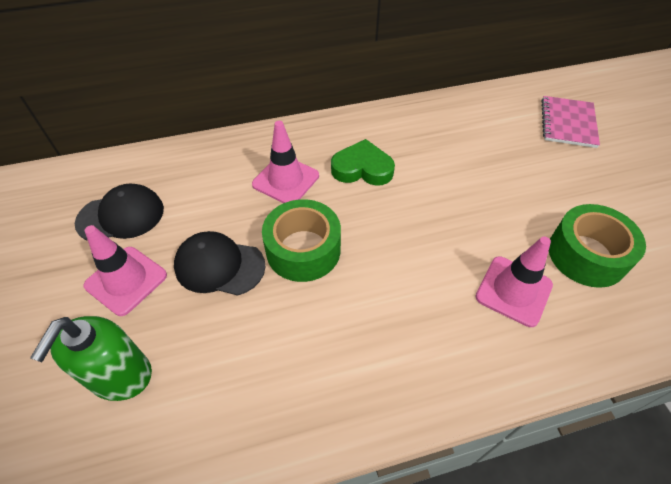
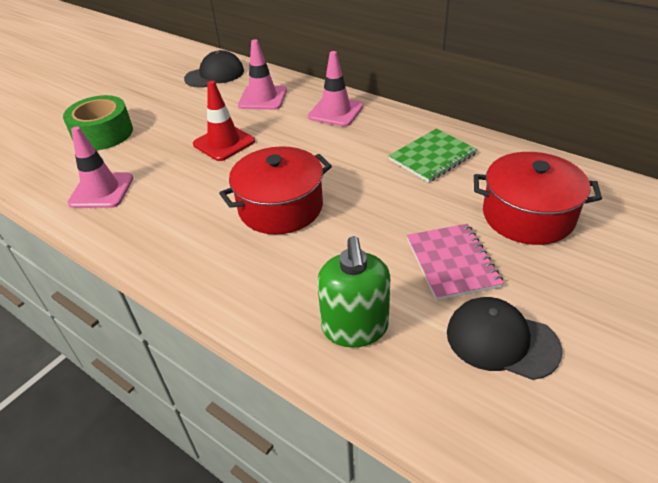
green heart: [331,139,395,186] = 1 -> none = 0
green notebook: none = 0 -> [389,128,478,183] = 1
green tape: [262,199,341,282] [549,204,646,288] = 2 -> [63,95,133,150] = 1
red pot: none = 0 -> [219,146,332,234] [474,152,602,245] = 2
red traffic cone: none = 0 -> [193,81,255,161] = 1

